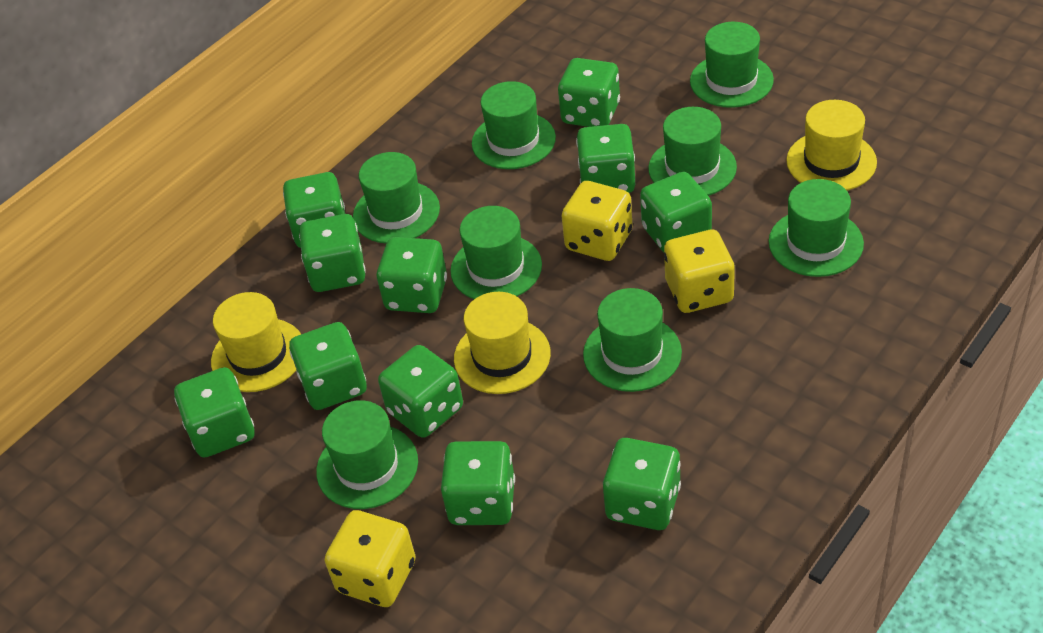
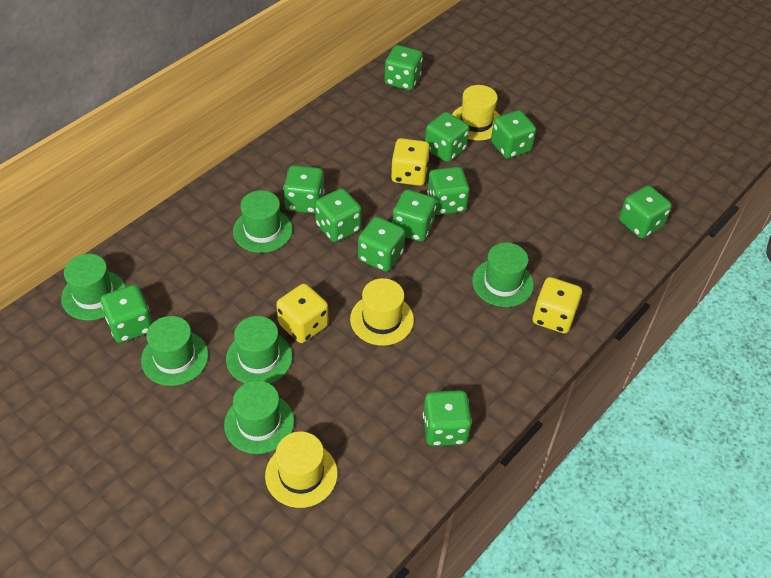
green hat: [316,400,418,509] [353,152,440,243] [450,206,542,299] [472,81,556,169] [583,288,682,392] [648,107,737,196] [690,22,774,108] [769,179,864,277] = 8 -> [61,254,126,320] [141,316,208,386] [224,381,294,454] [226,316,292,384] [233,190,293,253] [472,243,534,307] = 6

